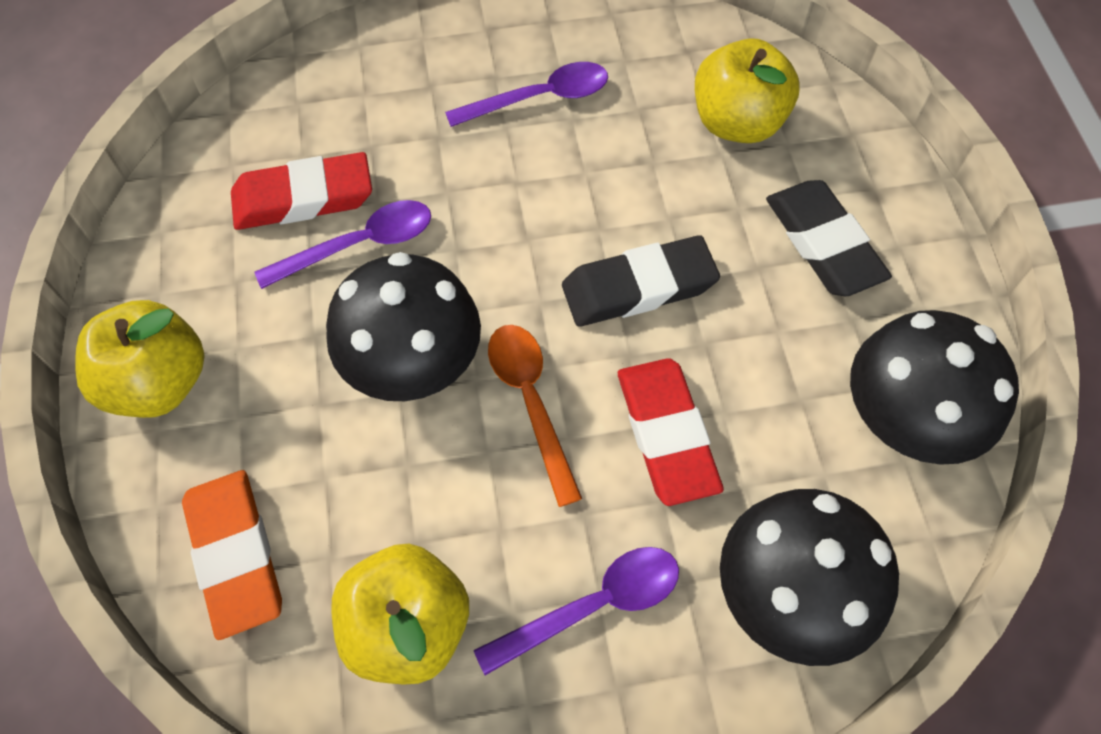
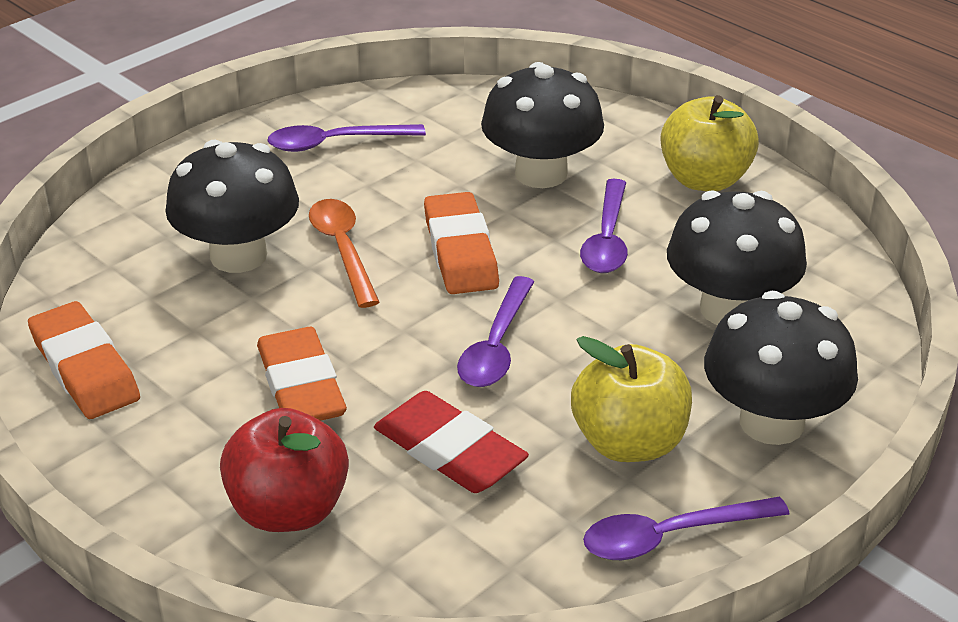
black eraser: [562,235,720,327] [766,180,892,297] = 2 -> none = 0
black mushroom: [326,252,481,401] [720,489,899,666] [850,310,1019,465] = 3 -> [165,140,299,273] [481,62,604,188] [667,190,807,325] [704,291,858,445] = 4
orange eraser: [182,470,282,640] = 1 -> [28,301,140,419] [257,327,347,421] [424,192,499,294] = 3
purple spoon: [254,200,431,289] [445,62,608,127] [474,547,679,675] = 3 -> [267,124,426,152] [457,276,534,387] [580,179,628,273] [583,497,789,560] = 4
red apple: none = 0 -> [220,408,349,532] = 1
red eraser: [231,152,372,230] [618,359,724,506] = 2 -> [374,391,529,493] = 1
yellow apple: [75,300,205,418] [331,544,469,685] [695,38,799,143] = 3 -> [571,336,692,462] [661,95,759,191] = 2

